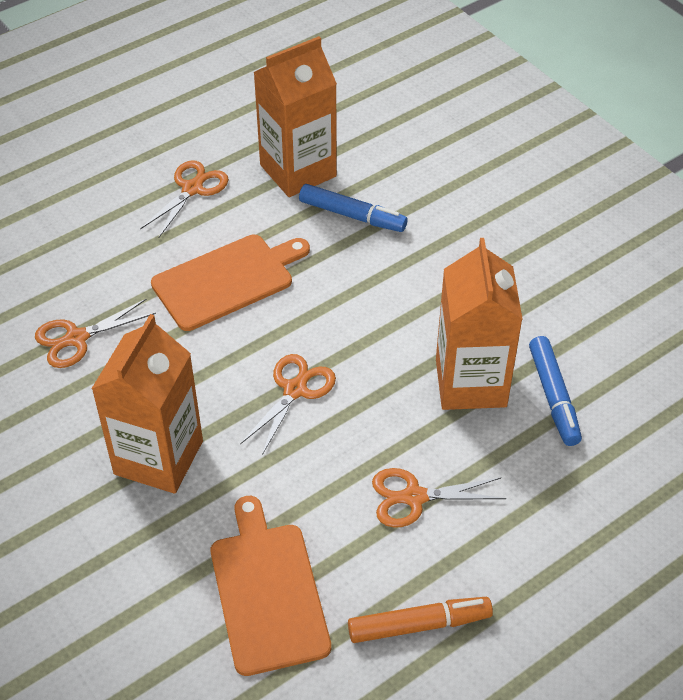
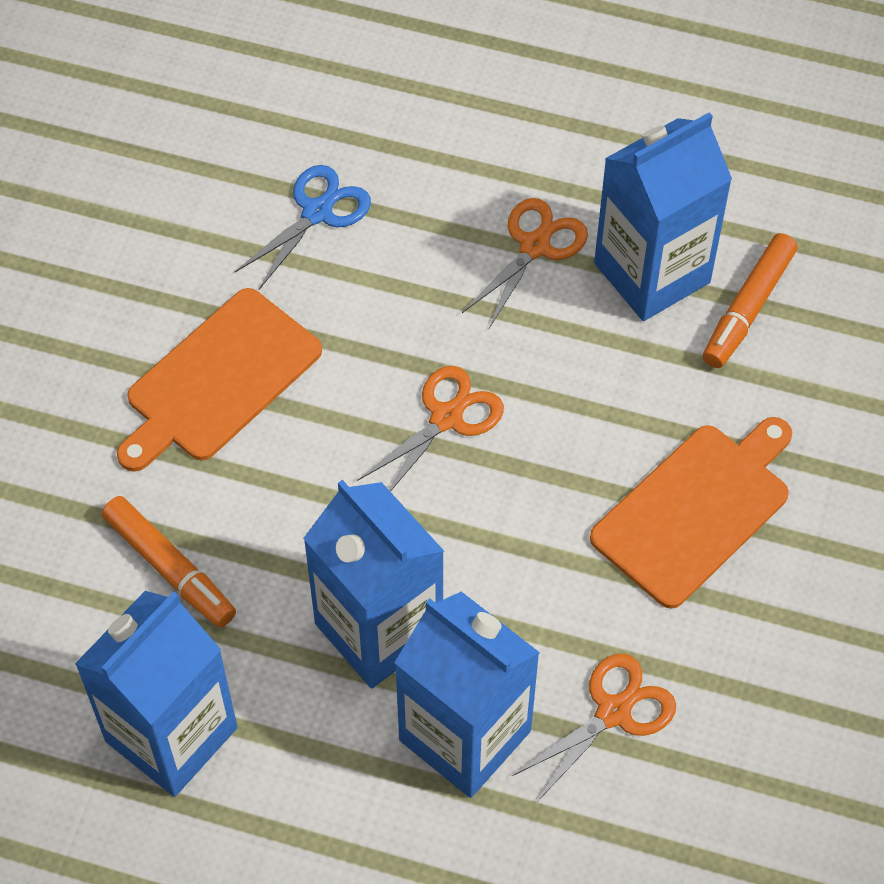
blue carton: none = 0 -> [75,591,238,797] [303,480,444,688] [394,592,540,798] [594,112,732,321] = 4
blue marker: [299,184,408,232] [529,336,582,446] = 2 -> none = 0
blue scissors: none = 0 -> [234,165,371,290] = 1
orange carton: [91,314,203,494] [254,36,337,197] [436,238,523,410] = 3 -> none = 0
orange marker: [348,597,493,643] = 1 -> [102,496,236,628] [703,233,798,368] = 2
orange scissors: [35,299,156,368] [140,160,229,238] [240,354,336,455] [372,468,506,528] = 4 -> [357,366,504,492] [462,198,588,328] [512,654,676,802] = 3

